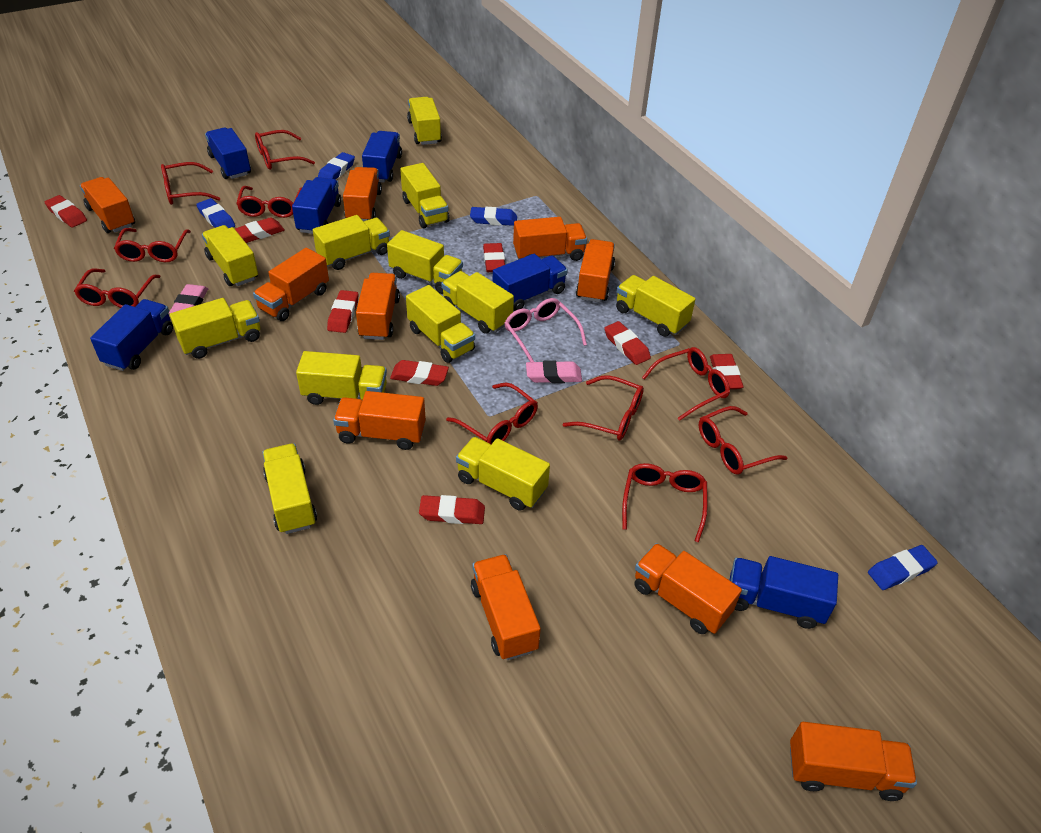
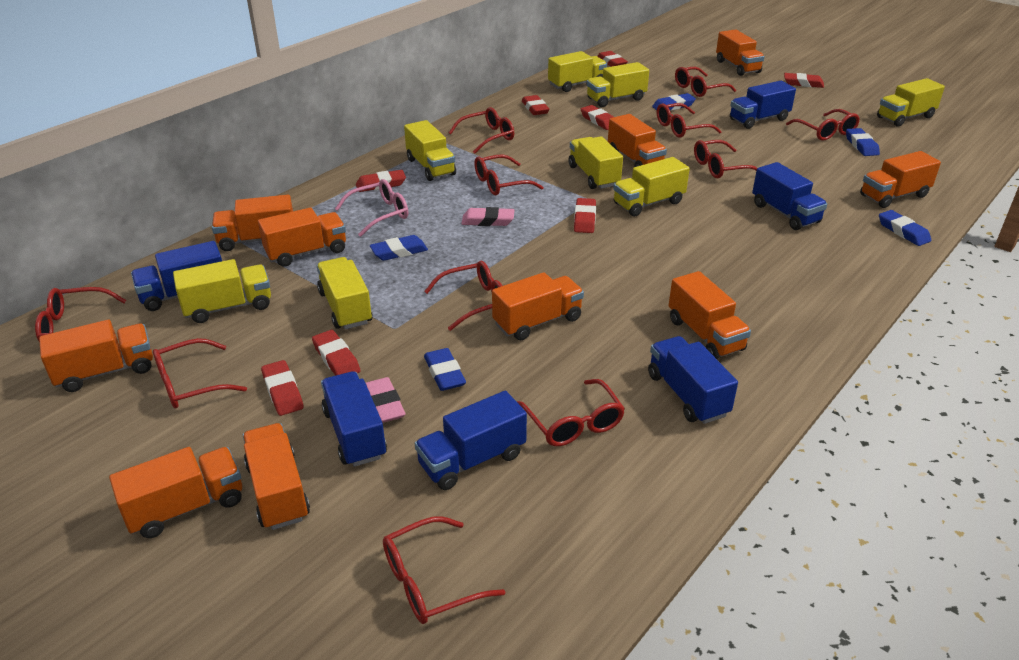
blue eraser: [196,198,235,228] [318,152,355,180] [470,207,517,226] [868,545,938,590] = 4 -> [370,235,428,261] [424,348,466,391] [652,93,696,111] [846,128,880,156] [879,210,931,246] = 5
red glasses: [74,269,161,308] [114,228,191,262] [161,162,220,205] [236,186,302,218] [255,130,315,170] [446,383,538,444] [563,375,644,441] [622,463,708,543] [642,347,730,421] [699,406,788,475] = 10 -> [35,287,126,341] [153,338,247,408] [383,516,506,624] [424,261,502,331] [448,107,514,153] [474,154,544,196] [517,379,625,446] [657,103,722,138] [675,67,736,97] [694,140,757,178] [786,109,860,141] = 11
yellow truck: [170,298,260,359] [202,225,258,286] [262,444,317,534] [296,351,387,405] [313,215,390,270] [387,230,463,294] [400,163,450,228] [406,285,475,363] [407,97,442,145] [441,271,514,334] [456,437,550,511] [616,275,696,337] = 12 -> [173,259,271,323] [317,257,372,329] [404,120,456,181] [548,51,607,92] [568,136,623,189] [587,62,649,107] [613,157,690,216] [877,78,945,126] = 8

